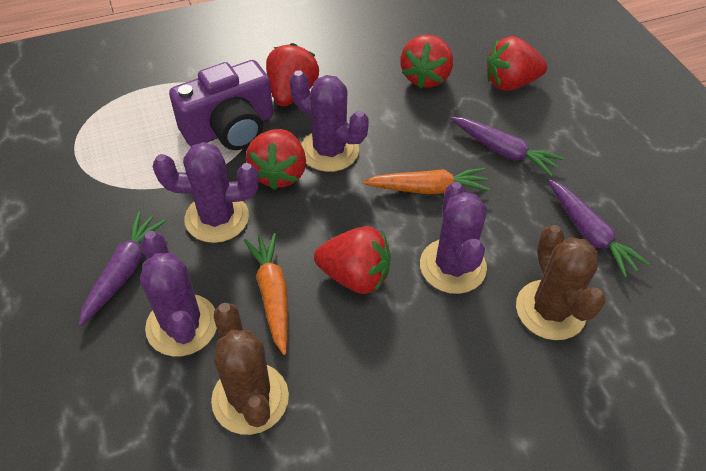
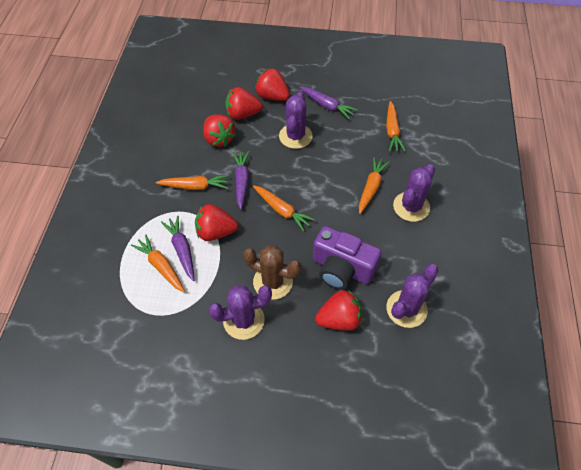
brown cactus: [211,303,289,435] [516,225,606,340] = 2 -> [243,246,301,300] = 1
orange carrot: [244,233,288,355] [363,168,490,194] = 2 -> [131,235,185,292] [156,175,229,190] [253,185,315,232] [359,157,390,214] [386,101,406,152] = 5

